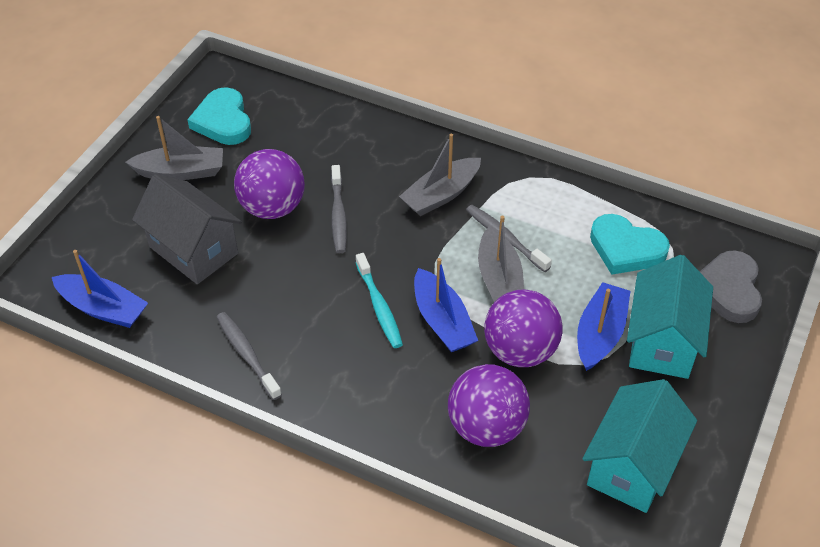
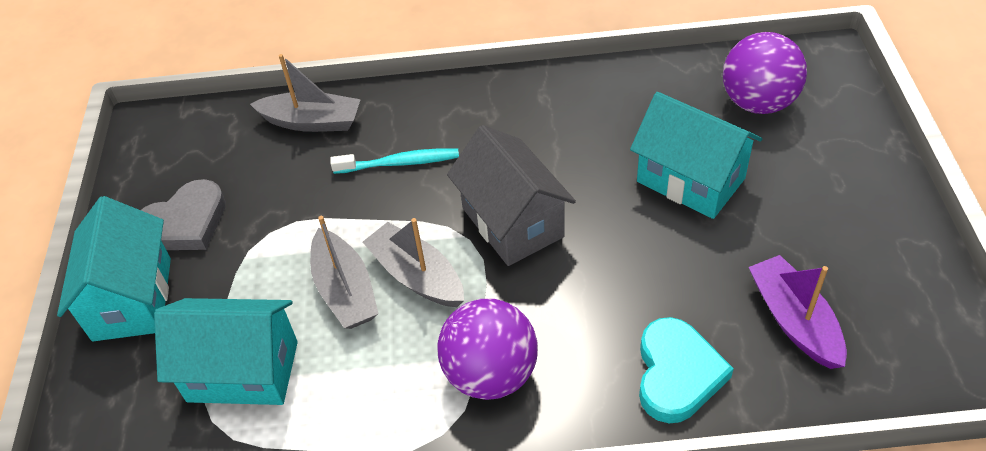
blue boat: [52,250,148,328] [414,258,478,352] [577,282,631,371] = 3 -> none = 0
grey toothbrush: [217,312,282,400] [331,165,347,253] [466,205,552,272] = 3 -> none = 0
purple ball: [234,149,305,219] [448,364,530,447] [484,289,563,367] = 3 -> [437,299,538,400] [723,32,807,114] = 2
purple boat: none = 0 -> [749,255,847,369] = 1
turquoise heart: [187,87,251,145] [590,214,670,275] = 2 -> [639,317,734,423] = 1
turquoise house: [582,379,697,513] [627,255,713,379] = 2 -> [57,196,171,341] [154,298,298,405] [630,92,762,219] = 3

